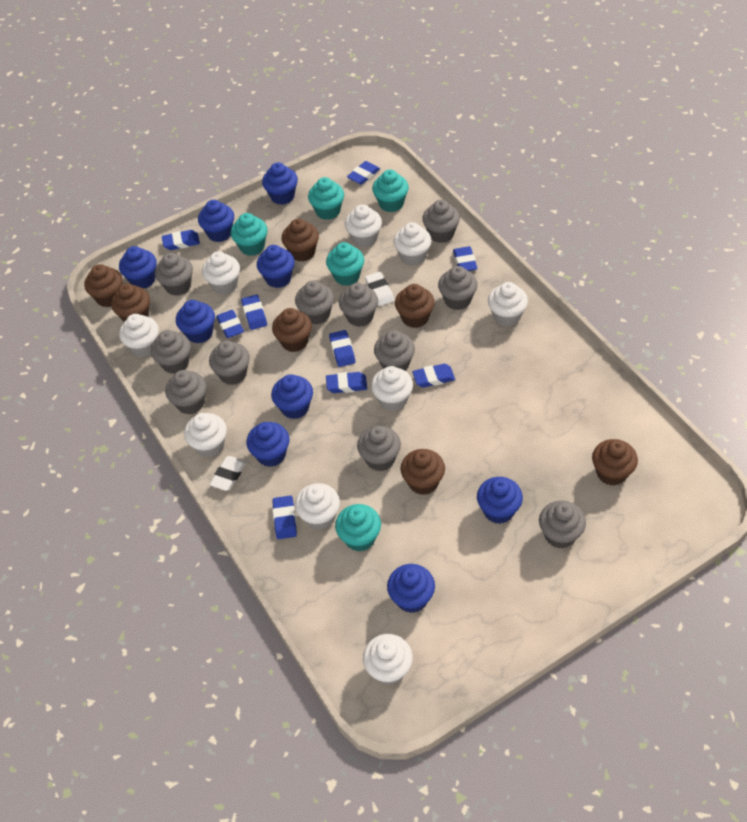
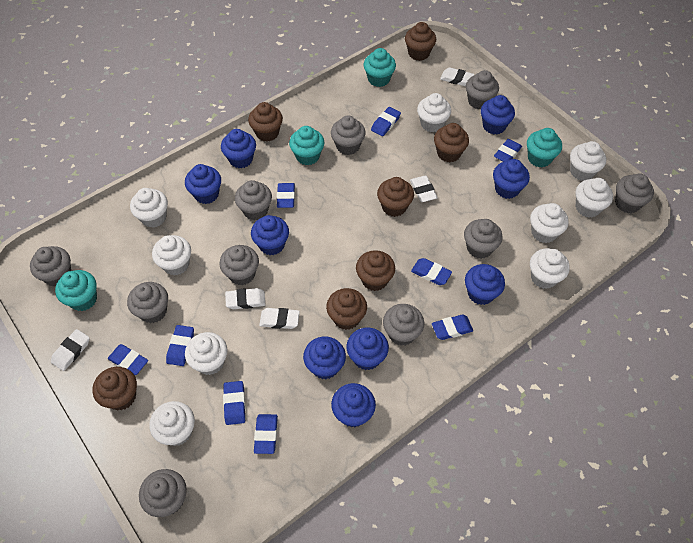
grey cupcake: [151,330,191,374] [155,253,193,296] [165,370,207,414] [209,341,250,385] [295,281,334,324] [339,283,378,327] [357,426,401,471] [374,330,415,371] [422,200,460,243] [438,266,478,310] [539,501,586,549] = 11 -> [30,246,71,287] [127,282,168,323] [139,469,187,517] [220,245,259,285] [235,180,272,220] [331,116,366,155] [383,304,424,346] [464,219,503,259] [466,70,499,110] [615,173,654,213] = 10
turquoise cupcake: [231,213,268,256] [308,177,344,220] [326,242,364,286] [335,504,381,552] [372,170,409,212] = 5 -> [55,270,97,311] [289,126,324,165] [363,48,396,87] [527,128,562,167] = 4
white eraser: [210,456,246,491] [365,272,394,306] = 2 -> [51,329,89,371] [225,288,266,309] [259,308,300,329] [410,176,438,202] [440,67,474,86] = 5

